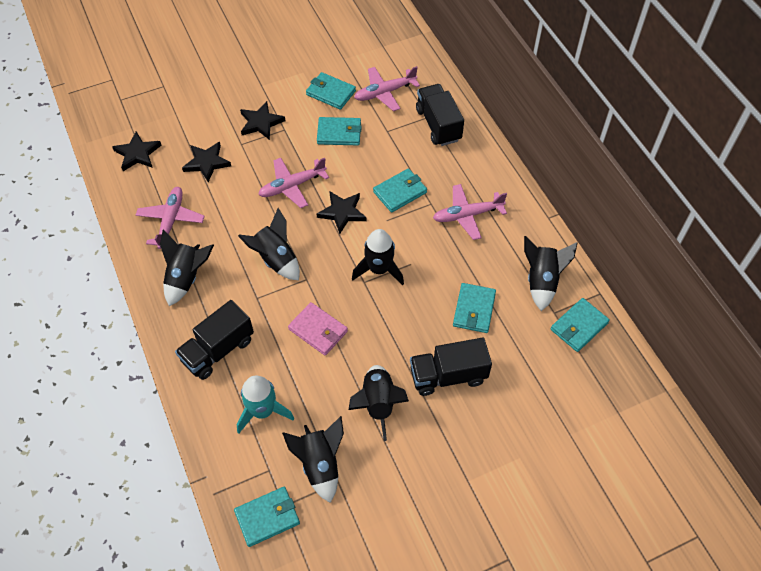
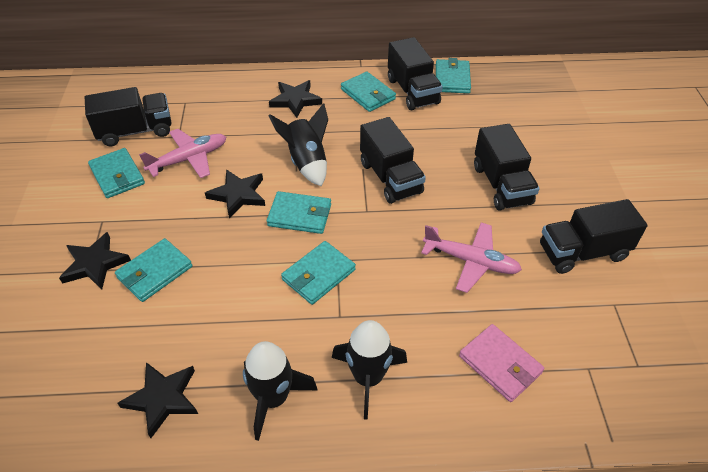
black rocket: [160,229,214,306] [238,208,300,280] [282,416,344,503] [349,365,409,441] [352,229,404,286] [524,236,578,311] = 6 -> [243,341,318,441] [269,103,328,186] [332,320,407,420] = 3
black truck: [175,300,254,380] [410,338,492,396] [416,84,464,146] = 3 -> [85,87,171,147] [360,117,426,204] [388,37,443,110] [474,124,540,211] [540,199,648,274] = 5
pink plane: [136,187,205,249] [258,158,329,208] [354,66,420,111] [433,184,507,240] = 4 -> [139,129,226,178] [421,223,522,293] = 2
turquoise rocket: [237,375,294,433] = 1 -> none = 0

